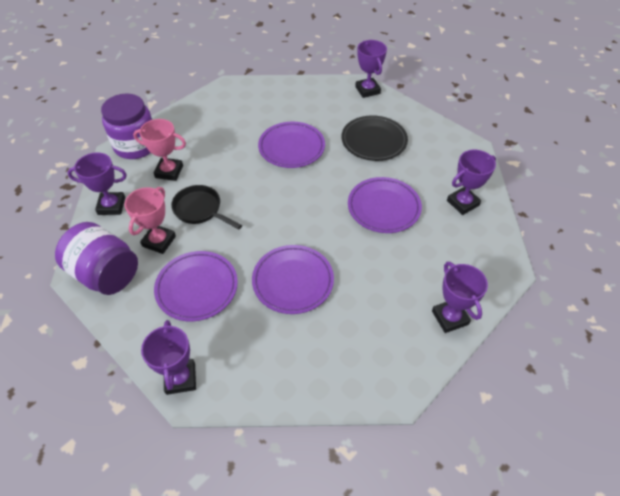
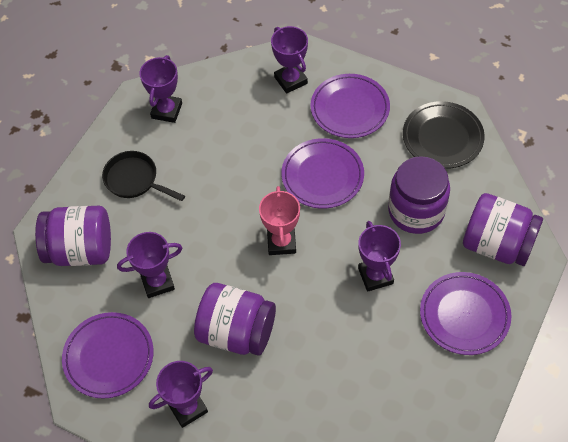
pink trophy: [125,187,176,254] [133,119,186,181] = 2 -> [259,186,300,255] = 1
purple jar: [55,222,138,295] [101,93,152,159] = 2 -> [35,206,111,266] [194,283,276,356] [388,156,450,234] [463,193,543,266] = 4

